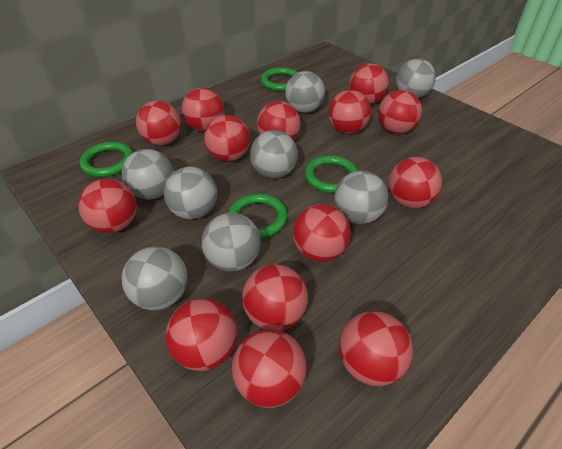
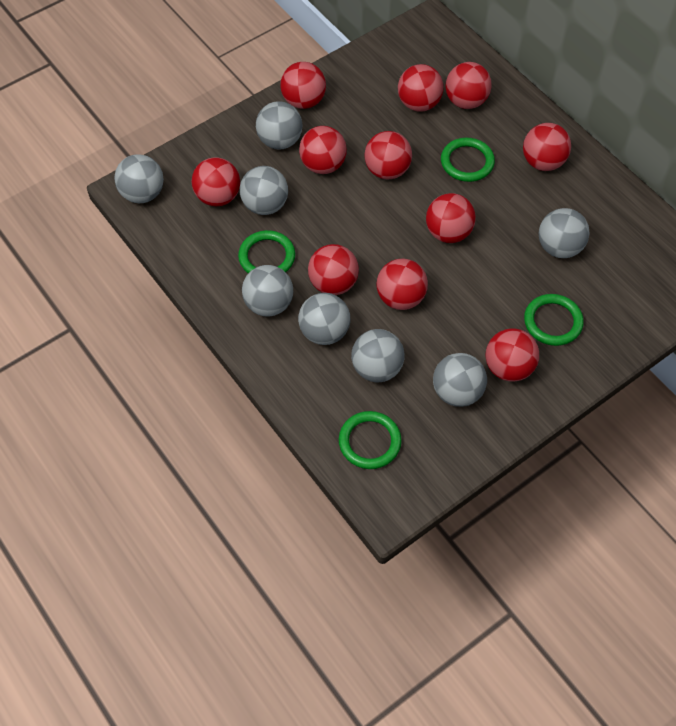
red ball: [78,179,137,233] [136,101,181,145] [166,298,237,371] [182,88,224,131] [204,115,250,161] [232,329,307,408] [242,264,308,331] [257,101,301,140] [293,204,351,262] [328,90,371,134] [339,311,413,386] [349,63,389,104] [378,90,422,134] [389,157,442,208] = 14 -> [191,157,240,206] [280,62,326,109] [299,126,347,174] [308,244,359,295] [364,131,412,179] [377,259,428,310] [398,64,444,112] [426,193,476,243] [446,62,492,109] [486,328,539,382] [523,123,571,171] = 11

